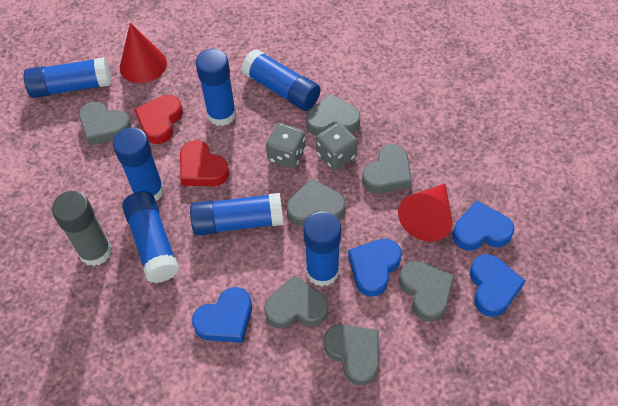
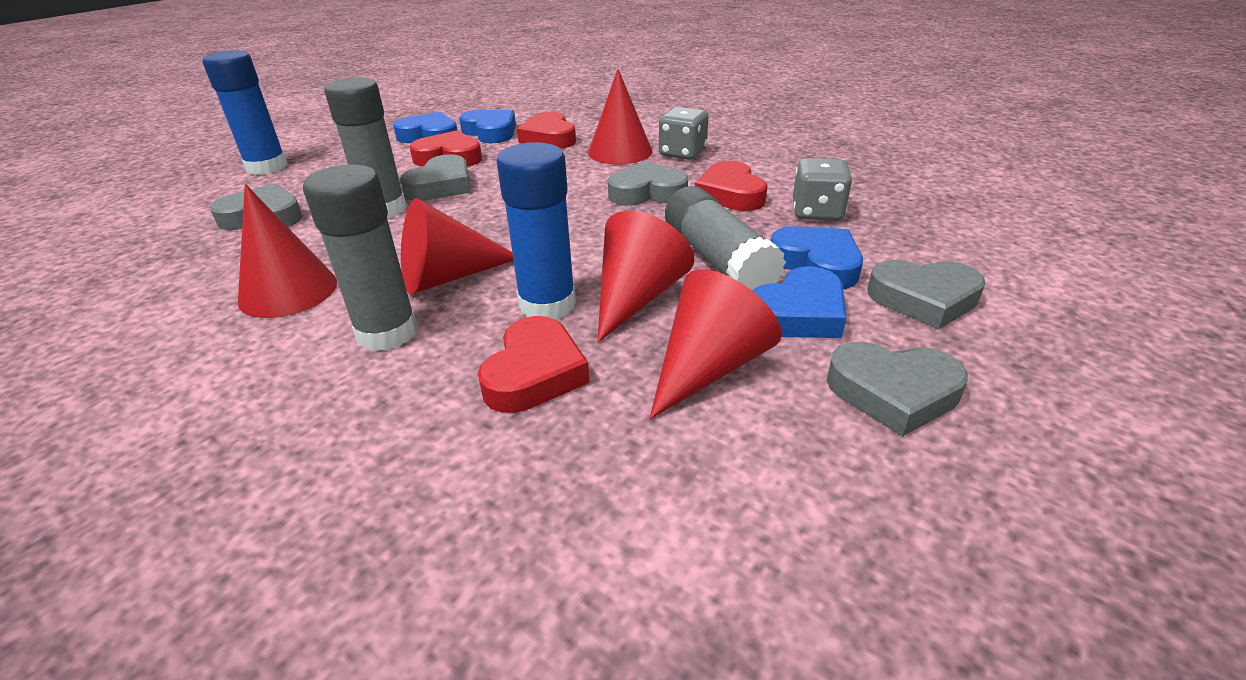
blue glue stick: [24,57,111,98] [113,127,164,201] [122,191,179,283] [190,193,283,236] [195,49,236,126] [242,49,321,111] [303,211,341,287] = 7 -> [202,50,288,175] [497,142,576,319] = 2
grey glue stick: [52,191,112,266] = 1 -> [303,165,418,351] [324,77,407,218] [665,186,786,291] = 3
grey heart: [79,101,131,146] [264,275,328,329] [287,178,345,226] [306,94,361,136] [324,324,379,386] [362,144,412,194] [399,261,455,322] = 7 -> [210,184,303,230] [400,154,471,201] [608,161,688,206] [827,342,968,437] [868,260,986,330] = 5
red cone: [120,23,167,83] [398,183,453,242] = 2 -> [238,184,337,318] [401,198,513,294] [588,69,652,164] [598,211,694,342] [650,269,782,419] = 5
red heart: [134,95,183,144] [180,140,229,186] = 2 -> [409,130,482,167] [478,316,590,413] [517,112,576,149] [695,161,768,211] = 4

